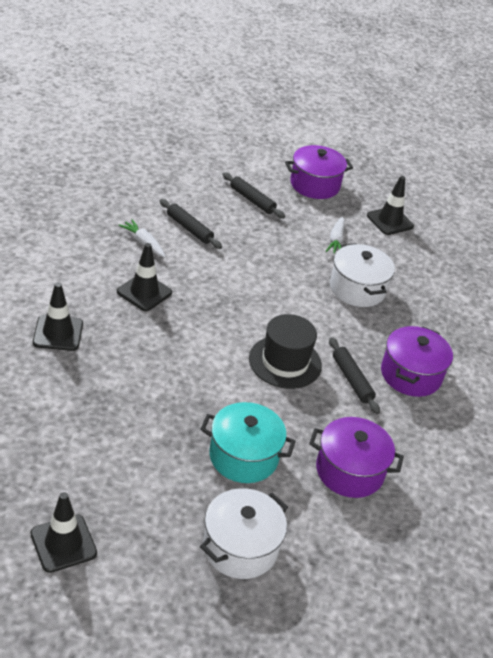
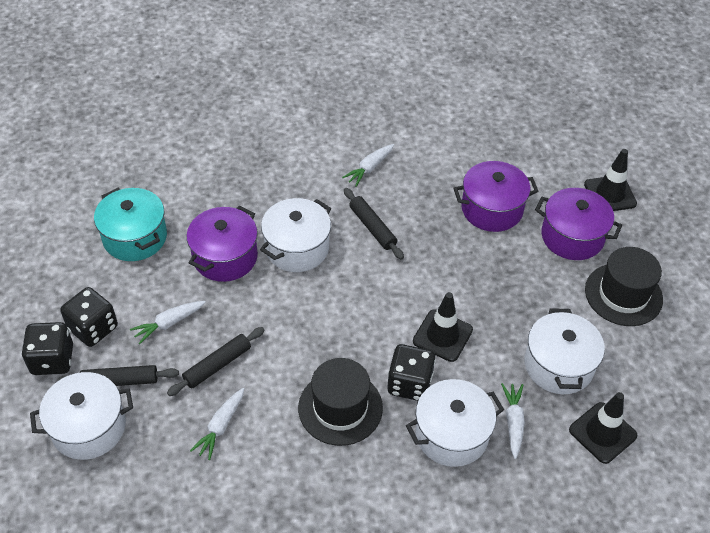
black dice: none = 0 -> [22,322,73,375] [60,287,118,347] [387,344,436,401] = 3
black hat: [249,314,322,389] = 1 -> [298,358,383,446] [585,247,663,326] = 2
black traffic cone: [30,492,97,573] [33,282,83,351] [117,243,172,311] [367,176,414,235] = 4 -> [413,292,473,362] [569,392,637,464] [584,149,637,211] = 3
white carrot: [119,219,165,257] [326,217,345,254] = 2 -> [130,301,206,344] [190,388,244,460] [342,144,394,187] [501,383,525,459] = 4
white pot: [200,488,288,579] [330,243,395,307] = 2 -> [30,372,133,460] [260,198,331,272] [406,379,504,467] [524,308,605,394] = 4

